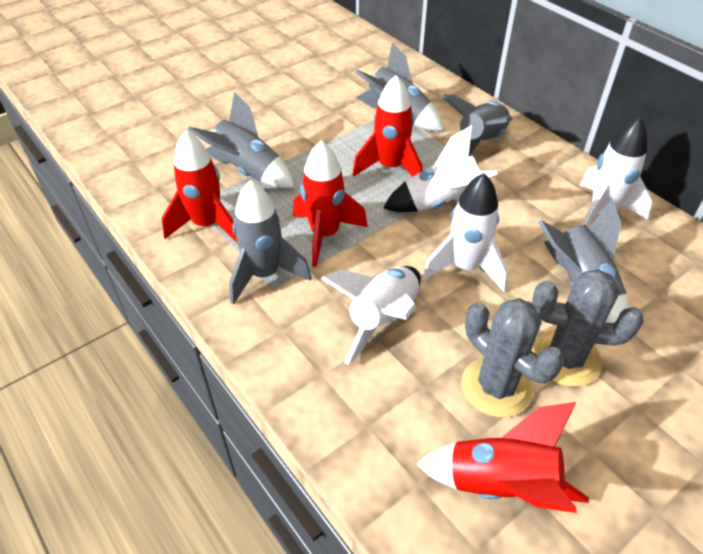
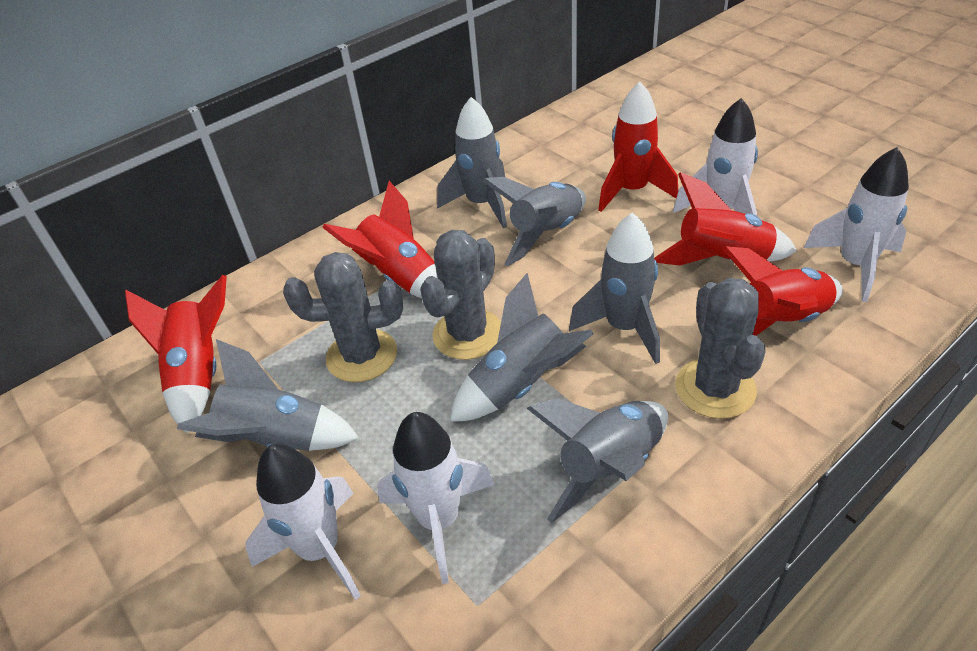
grey cactus: [461,298,564,417] [532,269,644,387] = 2 -> [283,252,403,382] [420,230,501,360] [675,278,765,419] = 3
grey rocket: [187,92,294,188] [229,180,311,305] [355,43,444,131] [441,95,512,156] [538,199,629,323] = 5 -> [177,339,359,451] [437,97,507,228] [450,273,594,422] [483,177,586,266] [526,398,668,523] [569,212,660,364] = 6
red rocket: [162,130,237,243] [293,140,368,267] [352,75,423,177] [417,402,589,513] = 4 -> [125,275,227,433] [322,181,437,298] [598,81,678,212] [654,172,797,266] [722,246,843,336] = 5

